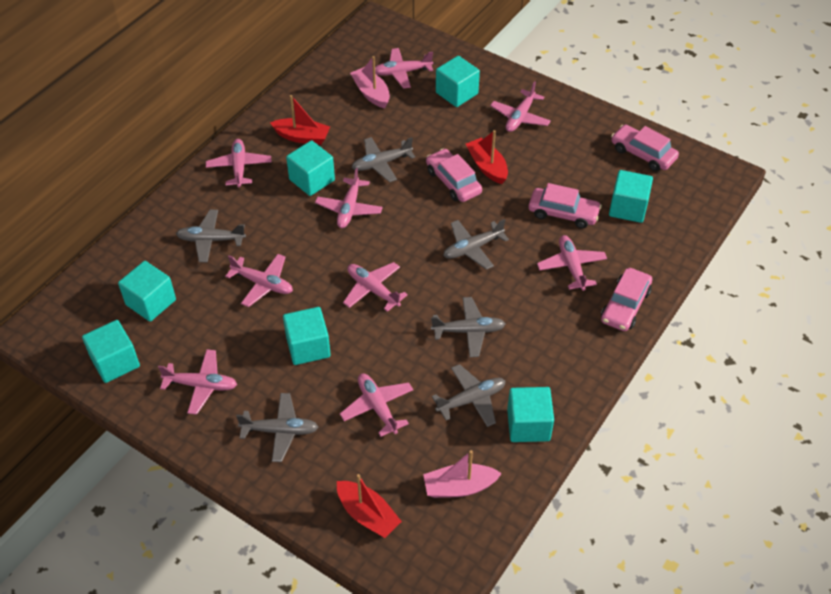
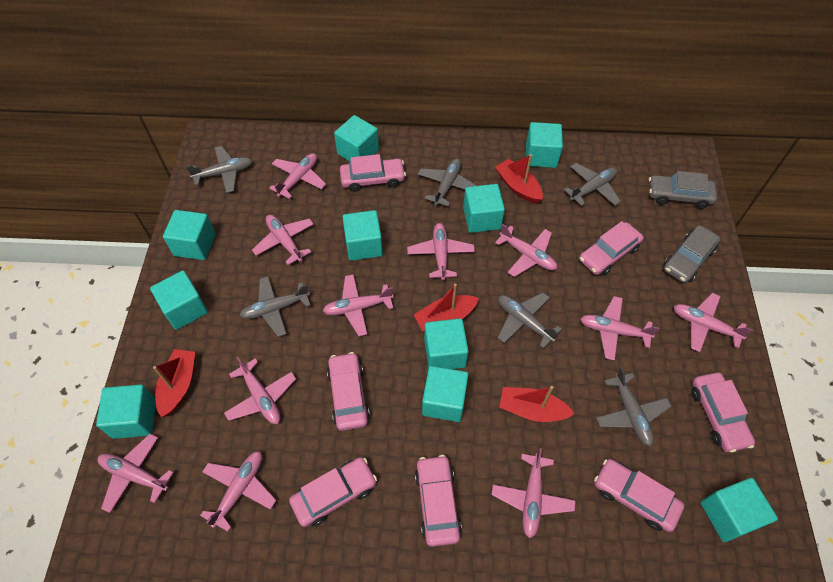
grey car: none = 0 -> [649,171,717,209] [663,225,721,283] = 2
pink boat: [350,56,390,108] [423,450,502,498] = 2 -> none = 0
pink car: [426,149,482,202] [529,183,602,229] [601,268,652,331] [611,124,679,171] = 4 -> [289,457,377,527] [327,352,370,431] [340,154,406,192] [415,455,462,547] [579,221,644,275] [594,459,684,532] [691,372,755,452] = 7
pink plane: [158,349,237,415] [206,139,272,187] [225,254,293,307] [315,168,383,228] [340,373,413,437] [343,262,408,312] [375,48,433,89] [490,81,551,132] [537,235,607,291] = 9 -> [98,434,174,513] [200,451,276,532] [224,357,296,424] [252,215,314,265] [269,153,326,199] [323,274,394,336] [407,223,475,281] [491,448,576,538] [495,224,557,277] [580,296,659,361] [674,293,753,352] = 11
red boat: [270,95,330,145] [337,474,402,538] [466,130,508,184] = 3 -> [153,349,195,417] [414,284,479,332] [495,154,543,204] [499,386,574,422] = 4
turquoise cube: [82,320,140,383] [118,261,176,322] [283,307,331,365] [286,140,335,196] [436,56,480,107] [507,387,554,442] [609,170,653,223] = 7 -> [96,384,156,439] [150,270,208,330] [163,210,216,260] [334,115,379,161] [342,210,383,261] [422,366,469,422] [424,318,469,369] [463,184,505,233] [526,122,563,168] [700,478,778,542] = 10

